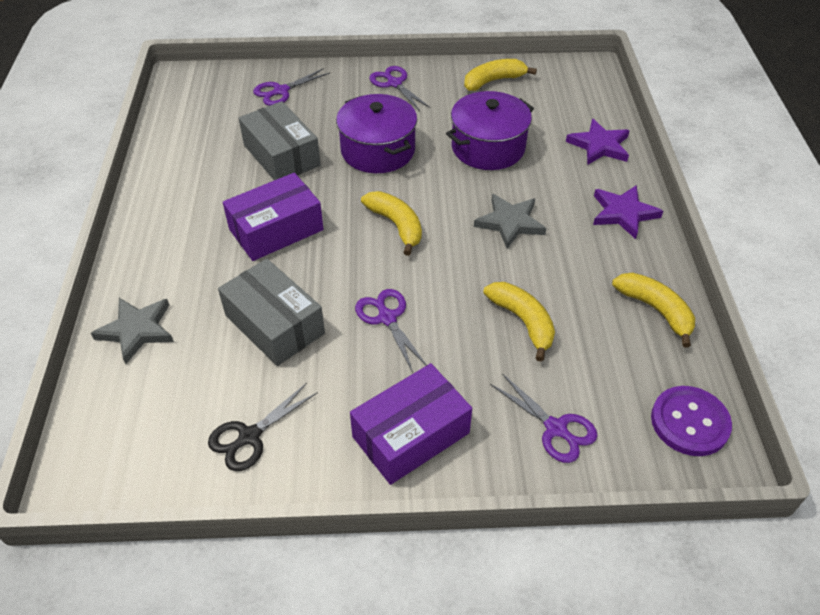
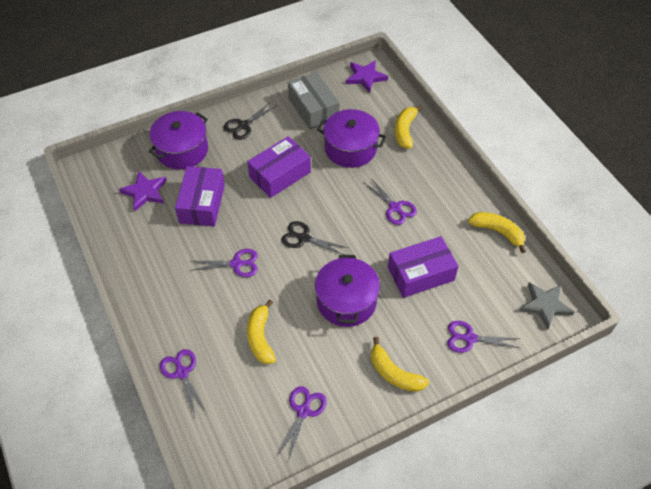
black scissors: [208,383,318,471] = 1 -> [223,103,276,140] [282,221,349,255] = 2
grey box: [218,259,325,366] [239,101,321,180] = 2 -> [288,72,339,130] = 1
grey star: [91,298,174,364] [474,194,546,249] = 2 -> [520,282,574,330] = 1
purple box: [223,173,323,261] [350,363,472,485] = 2 -> [175,166,225,226] [247,136,311,198] [388,236,458,298] = 3
purple button: [651,386,732,456] = 1 -> none = 0
purple pot: [336,94,417,173] [446,91,534,170] = 2 -> [149,111,208,169] [315,255,380,327] [317,109,386,168] = 3
purple scissors: [253,68,330,106] [355,289,427,372] [369,66,430,111] [490,373,598,463] = 4 -> [160,349,206,418] [190,249,258,277] [277,386,327,461] [363,178,417,225] [447,321,520,353] = 5

